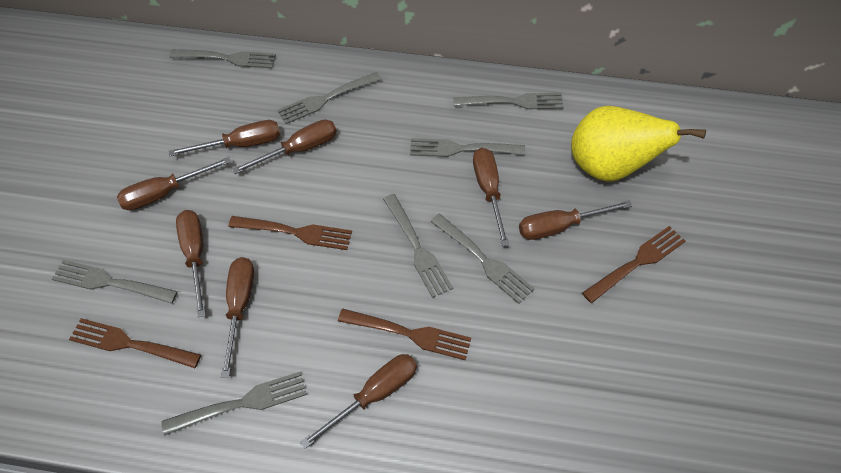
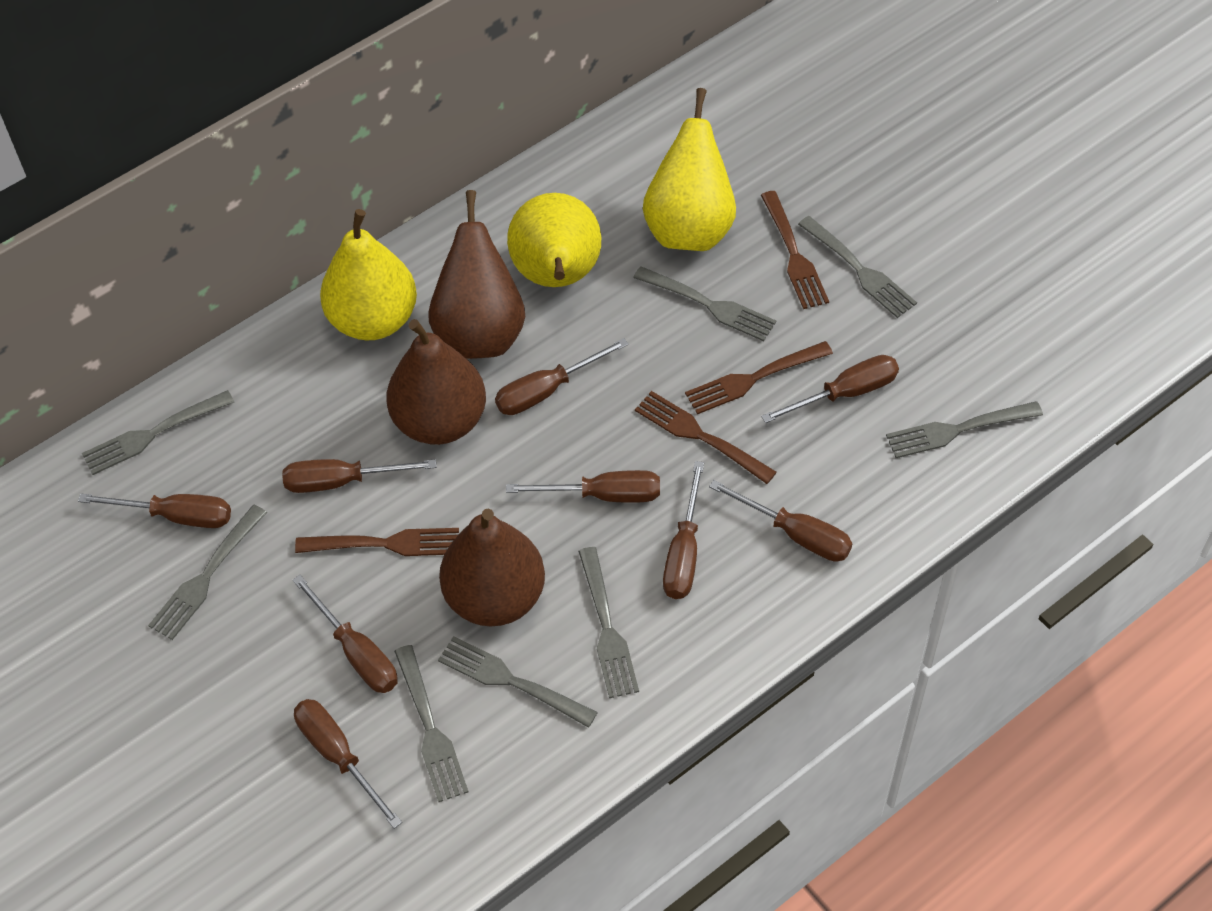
brown pear: none = 0 -> [386,319,486,445] [428,190,525,359] [439,508,545,626] = 3
brown screwdriver: [117,157,231,210] [169,120,280,156] [176,210,206,317] [221,257,254,378] [232,119,337,174] [300,354,417,449] [473,148,509,246] [519,200,632,240] = 8 -> [78,494,231,528] [282,459,436,493] [293,575,398,693] [294,699,402,829] [495,338,629,415] [506,470,660,503] [663,461,704,599] [709,480,852,562] [761,355,899,423] = 9
yellow pear: [571,106,706,181] = 1 -> [320,209,417,340] [507,193,601,287] [643,88,736,251] = 3

